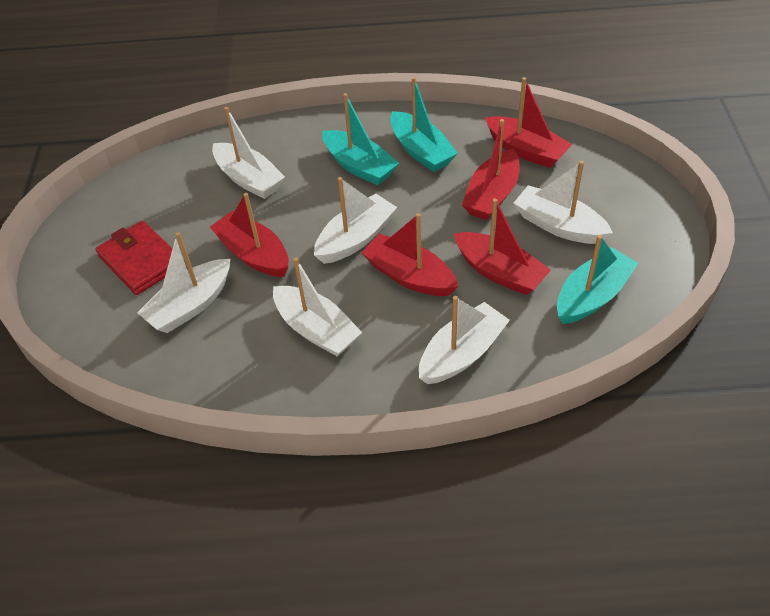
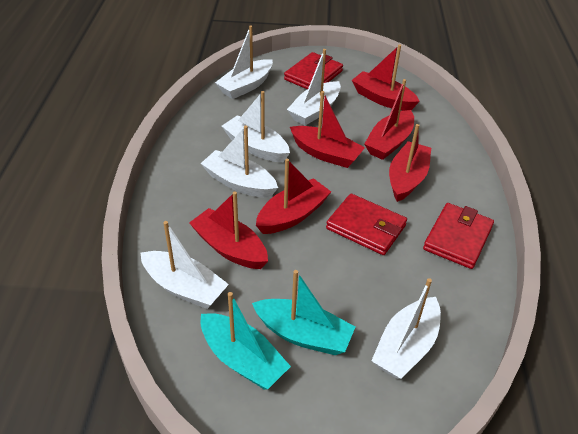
red boat: [210,193,289,277] [361,213,458,296] [454,199,551,295] [462,119,520,220] [485,77,573,168] = 5 -> [189,191,268,269] [256,158,331,234] [290,91,365,168] [352,44,420,111] [364,79,414,160] [389,124,431,202] = 6
red wallet: [95,221,173,295] = 1 -> [284,52,343,89] [326,194,407,255] [423,203,494,269] = 3
turquoise boat: [322,93,399,185] [390,77,458,172] [557,235,638,324] = 3 -> [201,292,291,390] [252,270,355,355] = 2

